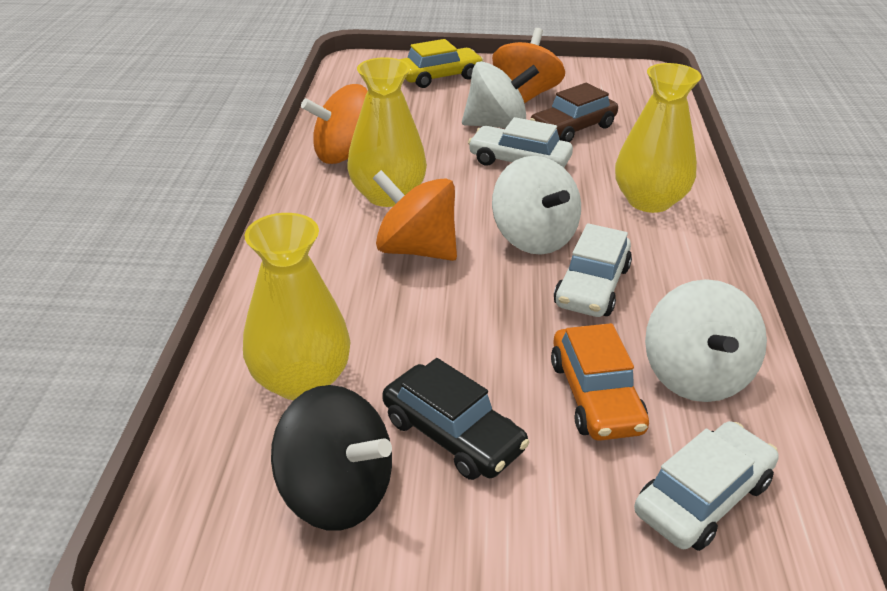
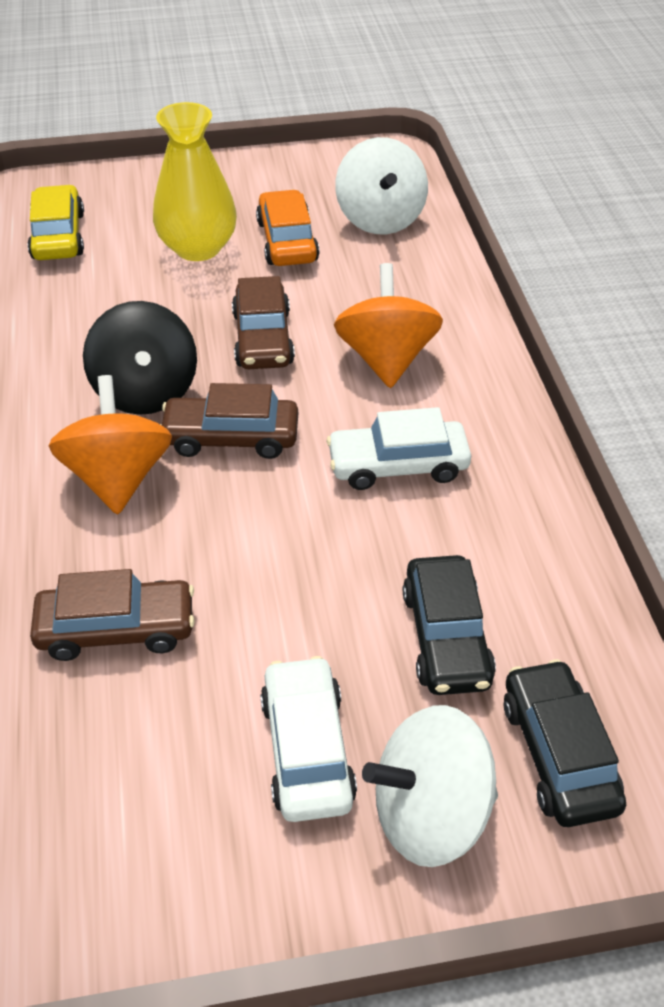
black car: [382,358,530,480] = 1 -> [403,555,496,695] [504,659,626,827] = 2
brown car: [530,83,618,142] = 1 -> [30,569,195,661] [160,383,298,459] [232,276,295,369] = 3
orange spinning top: [301,84,368,164] [373,170,457,261] [492,28,565,103] = 3 -> [49,375,172,514] [334,263,443,388] = 2
white car: [468,117,573,168] [554,223,632,317] [634,421,779,551] = 3 -> [260,656,357,822] [326,407,471,490] = 2
white spinning top: [462,61,539,128] [492,156,581,255] [645,279,767,402] = 3 -> [335,137,428,234] [362,705,498,867] = 2
yellow vase: [243,213,350,400] [347,57,427,207] [615,63,701,213] = 3 -> [153,102,237,261] = 1

